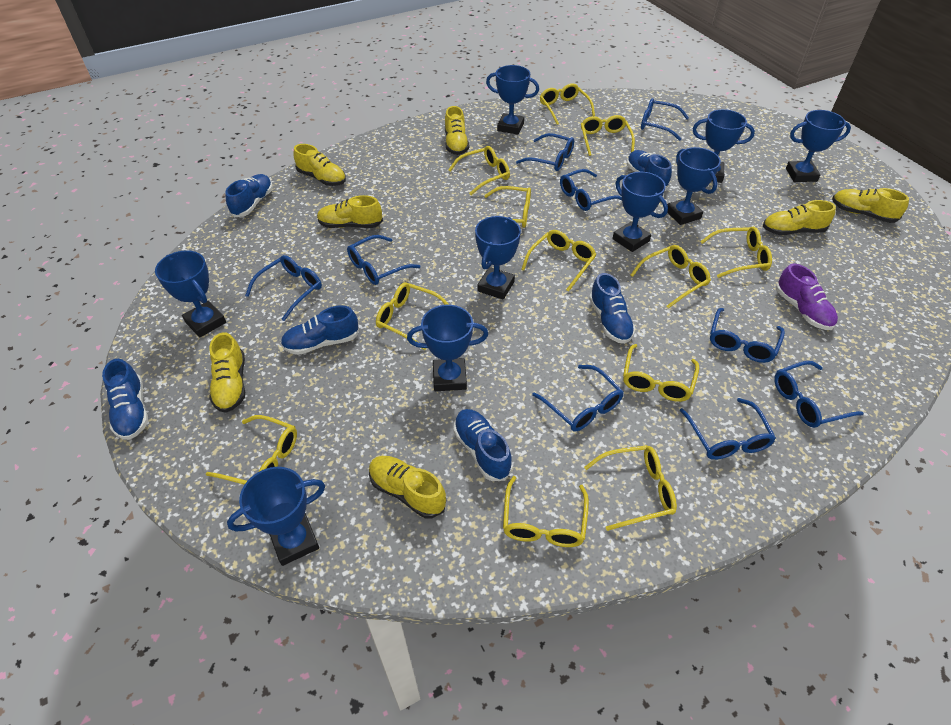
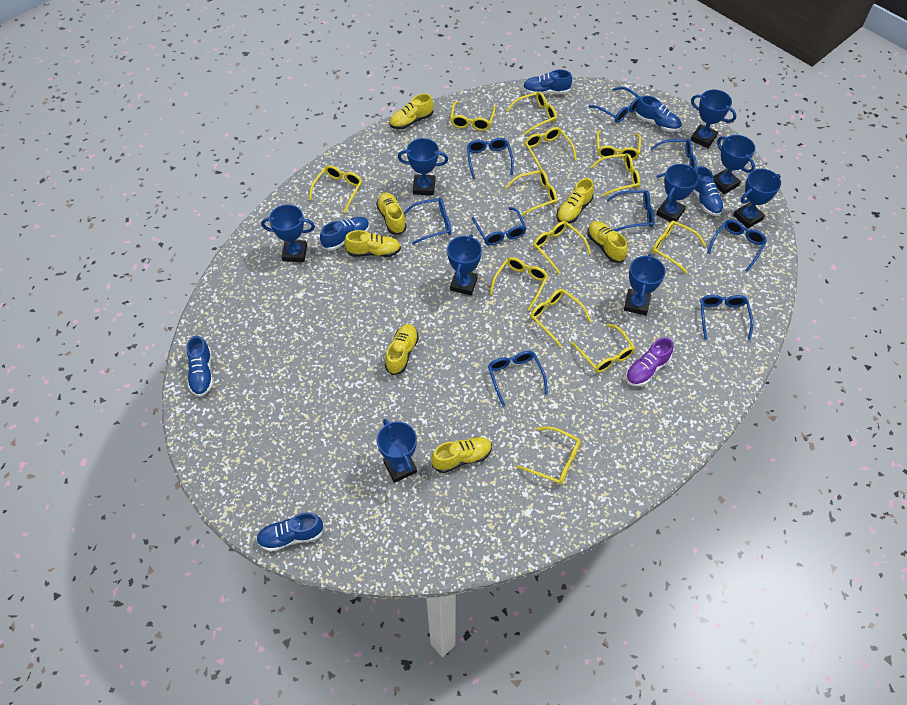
yellow glasses: [206,415,297,485] [376,283,449,350] [448,146,510,195] [484,186,531,228] [503,476,589,547] [521,230,596,292] [540,83,595,125] [581,115,635,156] [584,445,677,531] [623,344,699,402] [631,245,711,308] [700,227,772,278] = 12 -> [309,165,362,213] [450,101,496,131] [489,257,548,311] [506,91,557,135] [506,170,557,216] [517,426,581,485] [524,127,577,170] [530,289,591,347] [533,221,591,274] [571,324,635,373] [590,153,640,197] [597,130,641,160] [652,221,706,274] = 13

